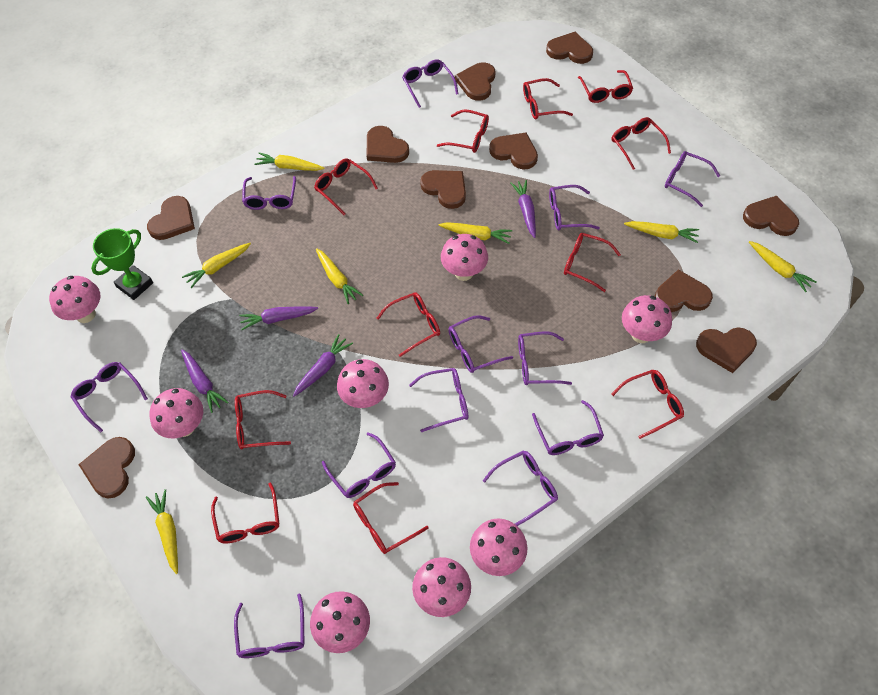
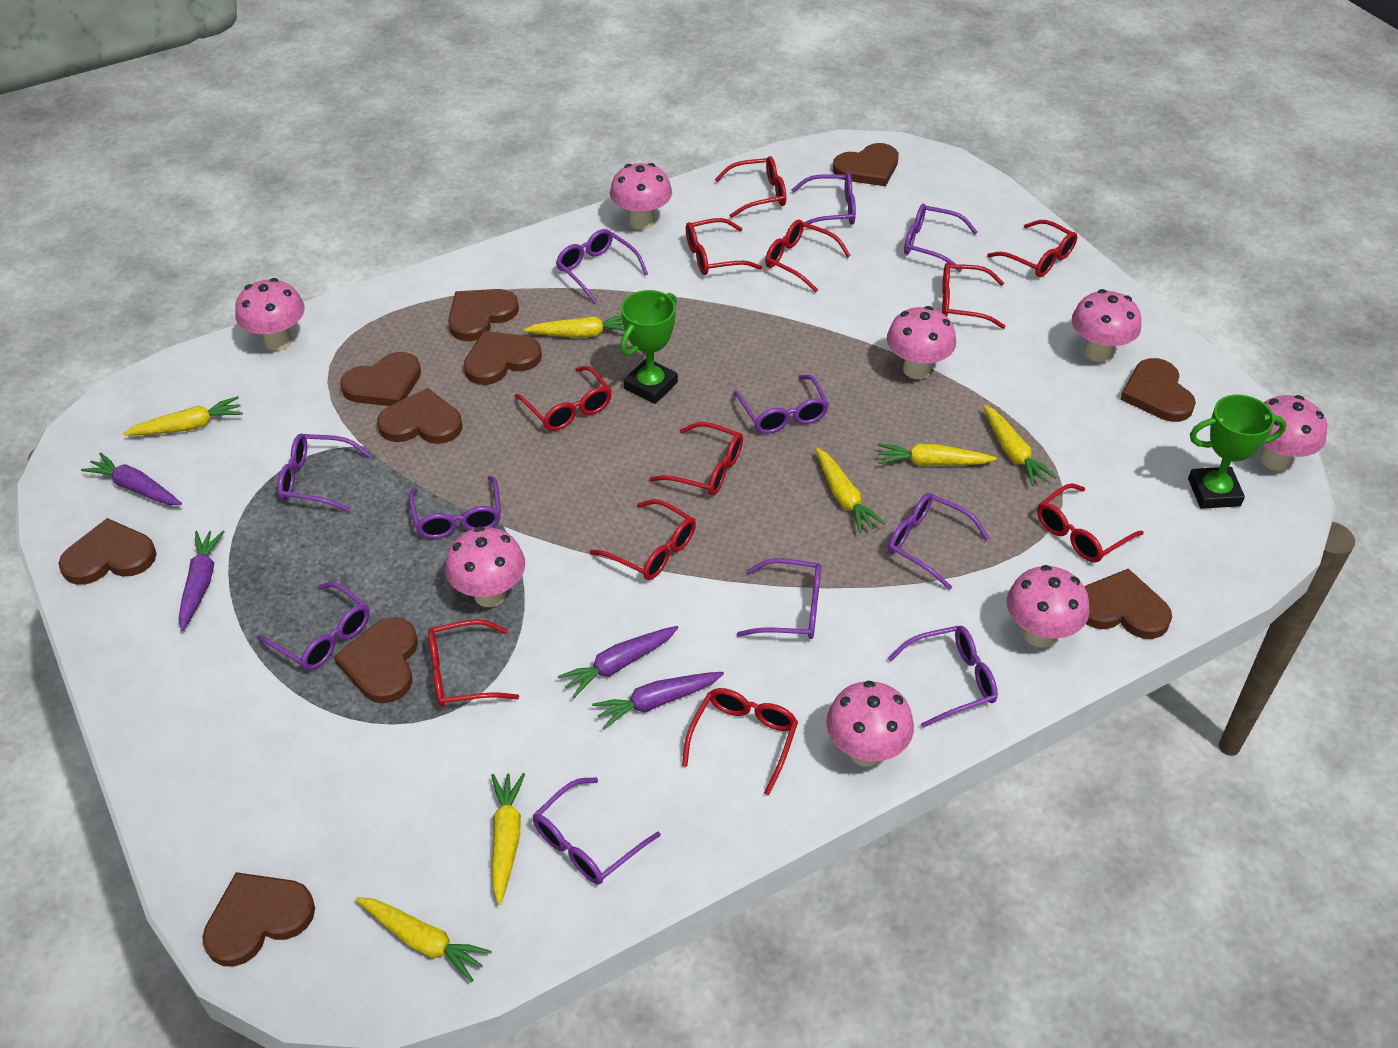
green trophy: [91,228,153,300] = 1 -> [620,290,678,404] [1188,395,1287,509] = 2
purple glasses: [70,362,148,432] [234,593,304,658] [242,176,296,210] [322,432,396,498] [402,59,458,108] [409,368,468,432] [448,315,513,373] [483,450,558,526] [518,332,572,385] [532,400,604,455] [549,185,600,230] [665,151,720,207] = 12 -> [257,582,370,670] [277,434,371,512] [409,476,501,539] [533,777,661,885] [556,229,648,303] [733,375,829,434] [737,558,821,639] [791,173,856,225] [888,493,989,590] [888,626,998,728] [904,204,977,272] = 11

